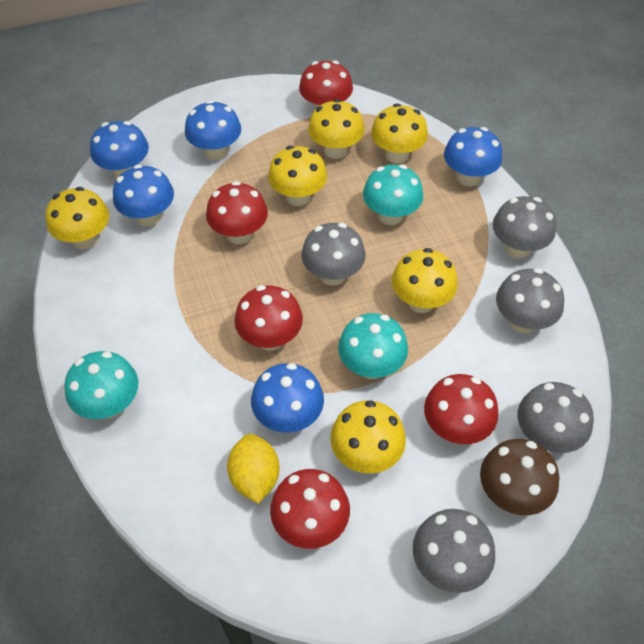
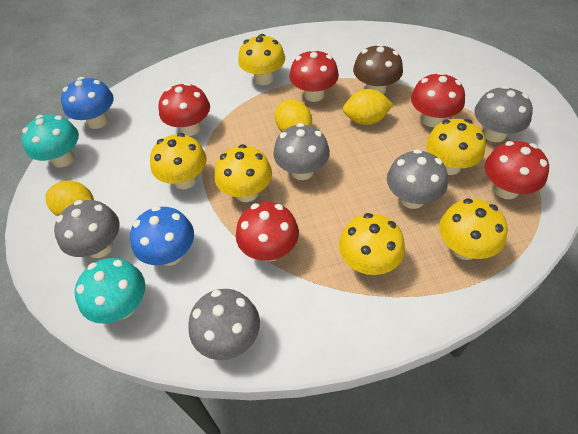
blue mushroom: [90,121,149,178] [113,164,174,226] [185,100,241,160] [251,363,324,433] [444,127,502,186] = 5 -> [61,77,114,129] [130,206,194,266] = 2
turquoise mushroom: [64,351,139,419] [338,313,408,379] [363,164,423,225] = 3 -> [21,115,79,168] [75,258,145,324] = 2
yellow lemon: [227,434,280,504] = 1 -> [45,181,94,216] [275,100,312,132] [343,89,394,125] = 3

